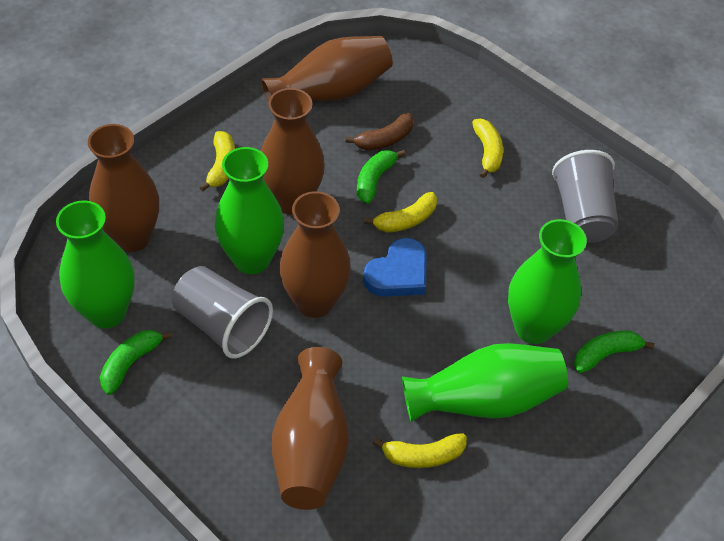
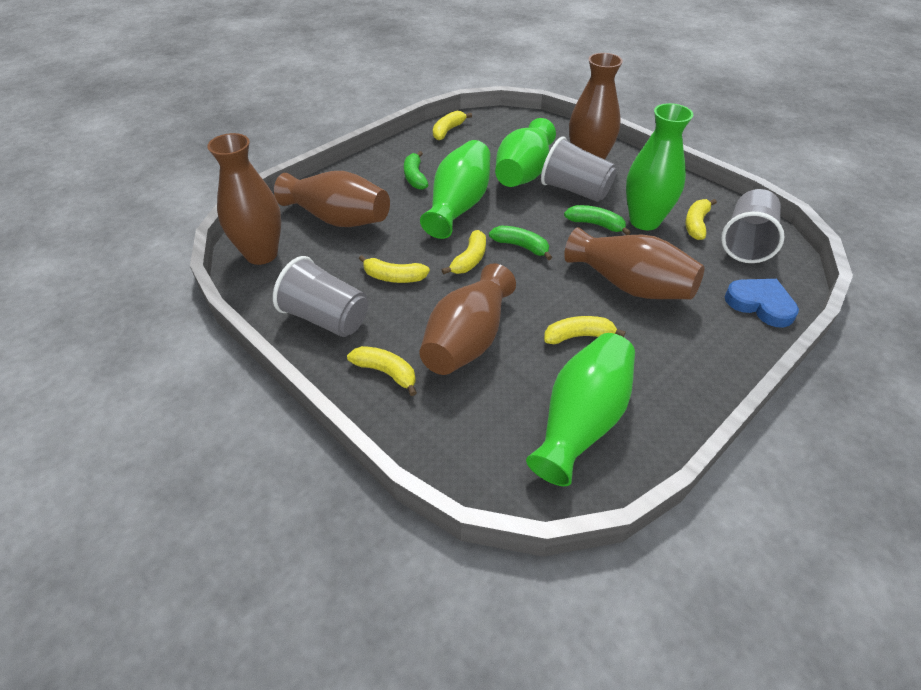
brown banana: [346,113,414,150] = 1 -> none = 0
grey cup: [172,266,273,359] [552,150,618,243] = 2 -> [273,256,368,337] [541,137,617,202] [721,189,785,263] = 3
yellow banana: [199,131,235,192] [364,192,437,232] [373,434,467,468] [472,119,503,178] = 4 -> [347,346,417,396] [359,255,430,283] [433,111,472,140] [442,230,486,275] [544,316,626,344] [685,199,717,240] = 6

